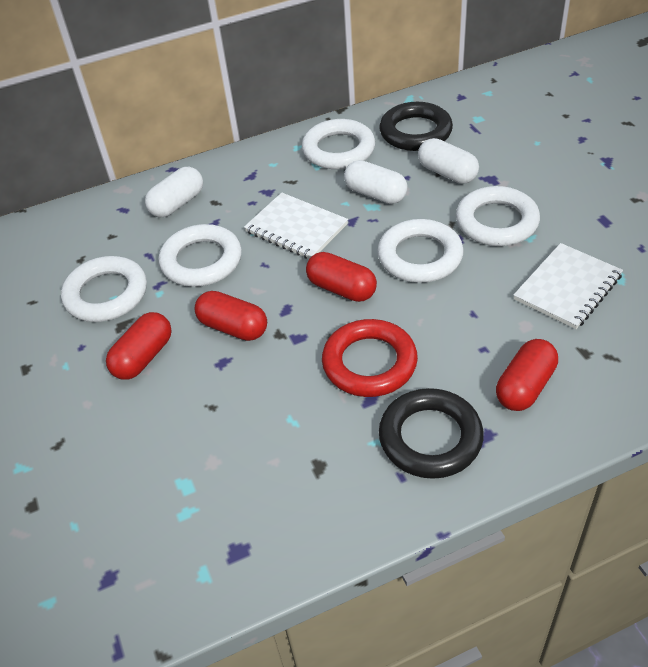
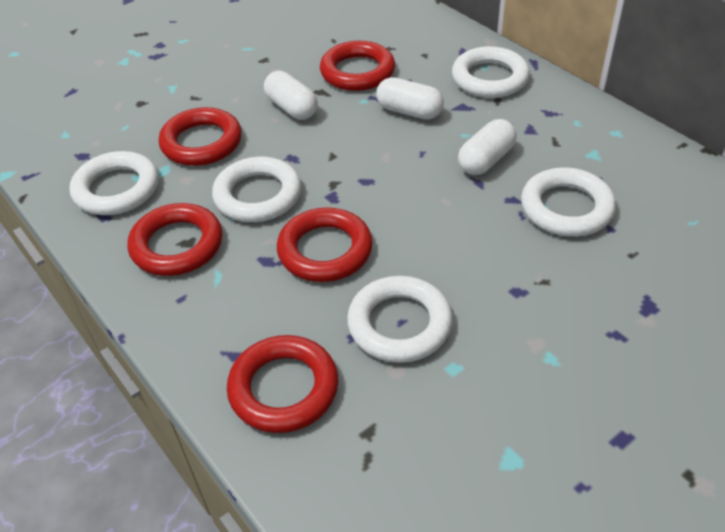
black ring: [379,102,453,151] [379,388,484,479] = 2 -> none = 0
red capsule: [106,312,172,380] [194,291,267,341] [306,252,377,302] [496,339,558,411] = 4 -> none = 0
red ring: [322,319,418,397] = 1 -> [127,203,222,276] [159,107,242,166] [227,335,338,433] [277,208,373,282] [320,41,395,91] = 5
white notebook: [244,192,348,259] [514,243,623,329] = 2 -> none = 0

